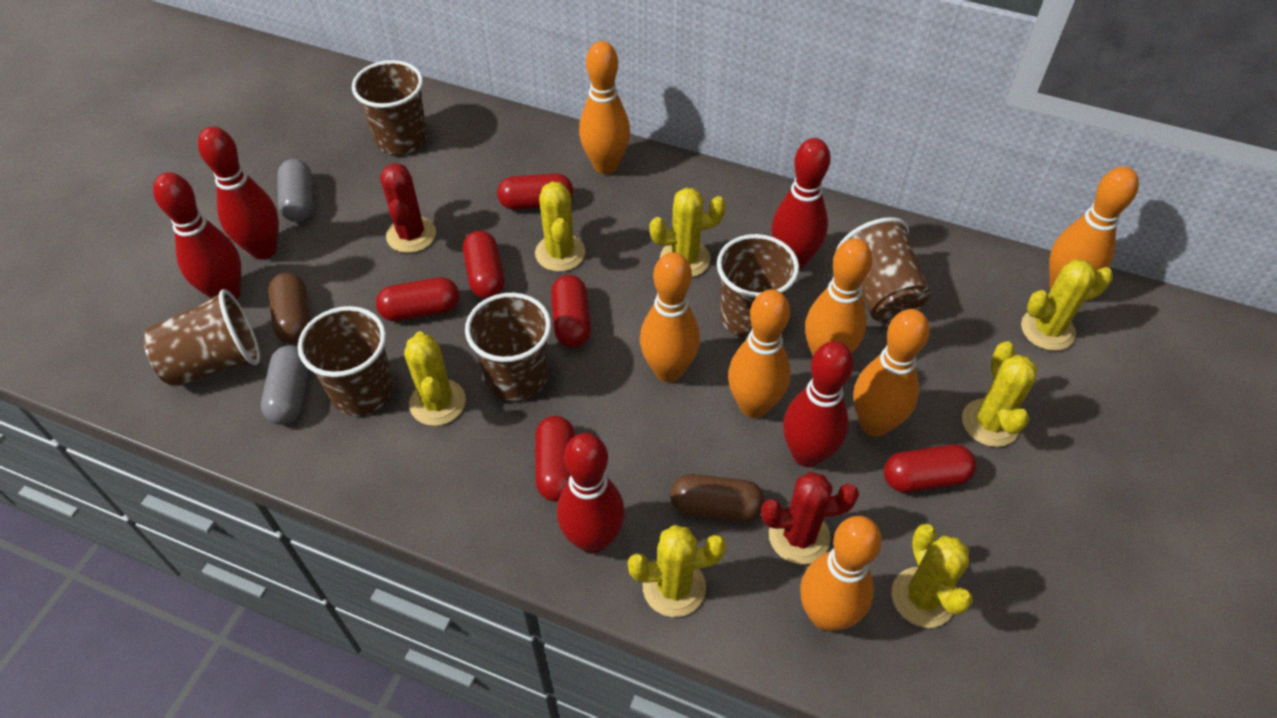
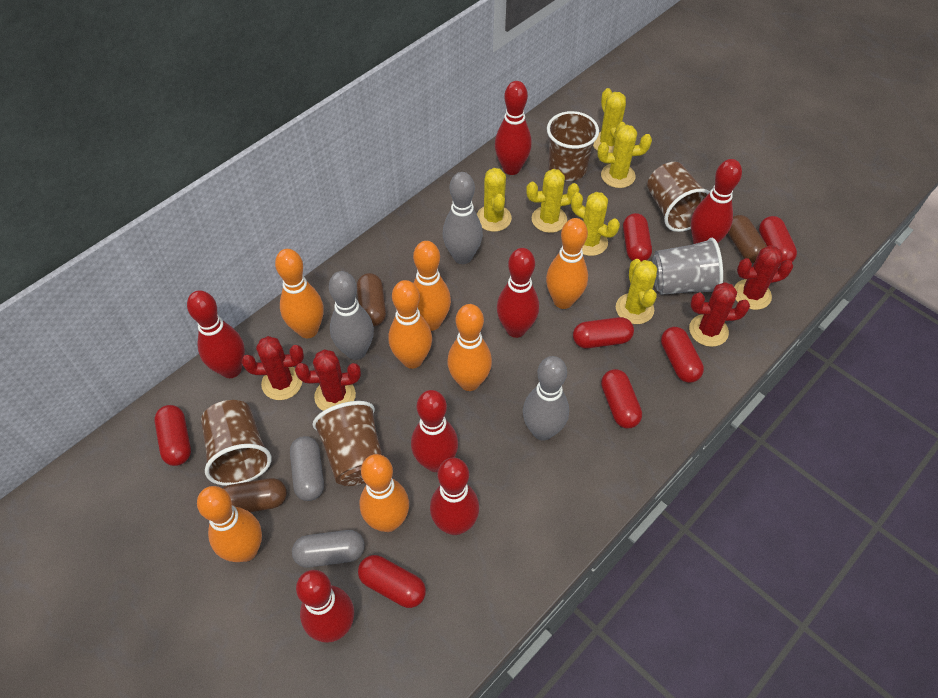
brown capsule: [268,273,310,344] [670,474,765,522] = 2 -> [223,478,287,512] [357,273,386,326] [728,215,767,263] = 3
brown cup: [143,289,260,387] [298,306,394,415] [352,60,427,155] [465,293,551,401] [717,234,799,339] [836,217,931,322] = 6 -> [201,400,272,486] [313,401,382,486] [547,111,599,181] [647,162,710,232] = 4
grey bowling pin: none = 0 -> [329,271,374,360] [443,172,483,264] [523,356,569,440] = 3
grey cup: none = 0 -> [652,238,723,295] = 1
red bowling pin: [153,172,241,300] [198,127,279,260] [557,433,625,554] [772,138,830,270] [783,341,854,467] = 5 -> [187,290,245,378] [296,570,354,643] [411,390,458,472] [430,457,479,535] [495,81,532,175] [497,248,539,338] [691,159,742,244] = 7
red cactus: [380,163,436,253] [761,472,859,564] = 2 -> [242,336,304,400] [295,349,361,411] [689,282,750,347] [734,245,793,310] = 4
red capsule: [376,277,459,321] [463,231,504,299] [497,173,573,210] [535,416,575,501] [551,275,591,348] [884,445,976,492] = 6 -> [154,405,191,466] [358,555,426,608] [573,317,634,348] [601,369,642,429] [623,213,652,261] [661,327,704,383] [759,216,797,265] = 7
yellow cactus: [404,332,466,426] [535,181,585,272] [628,525,726,617] [649,188,726,277] [892,524,973,628] [962,341,1037,447] [1021,259,1113,351] = 7 -> [477,168,512,232] [526,169,579,233] [571,192,620,256] [593,88,626,153] [597,125,652,188] [616,259,657,324] = 6

